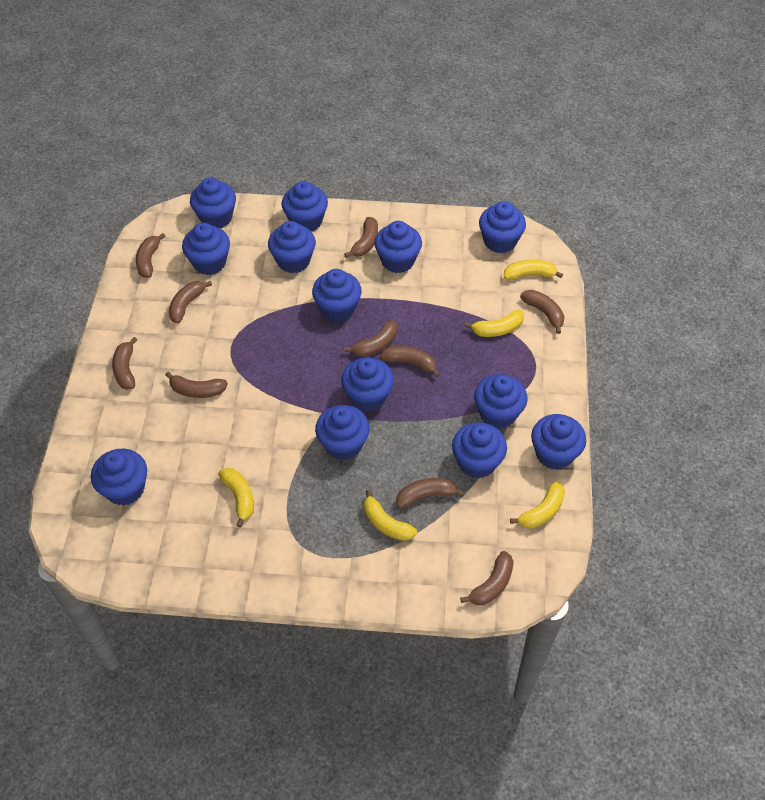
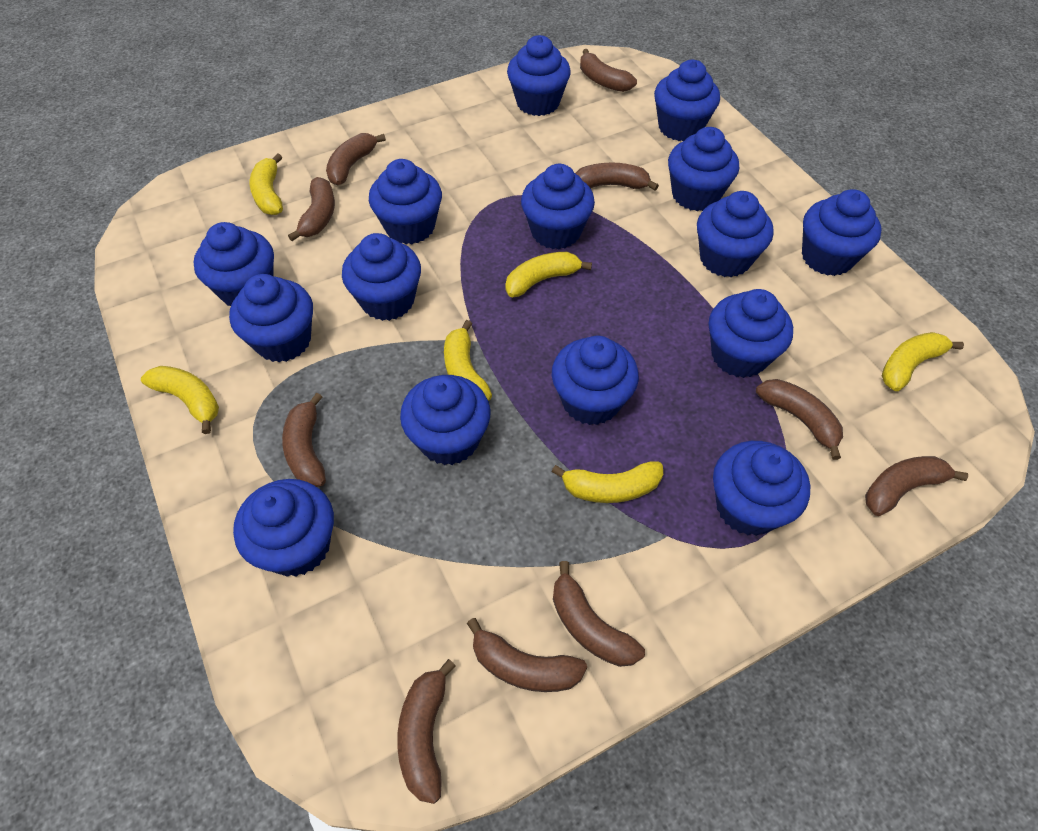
blue cupcake: [91,449,147,506] [182,223,230,275] [190,177,236,228] [268,221,316,273] [281,181,328,231] [312,269,362,322] [315,405,370,460] [341,357,394,412] [374,221,422,273] [452,422,507,479] [474,374,528,429] [479,201,526,253] [531,414,586,470] = 13 -> [194,222,274,306] [229,274,313,362] [233,479,334,577] [342,233,421,321] [369,159,442,244] [400,375,491,465] [507,35,571,116] [521,164,595,249] [552,336,639,425] [654,60,720,141] [668,127,739,211] [697,191,774,277] [709,289,793,378] [713,441,810,536] [802,189,882,276] = 15
yellow banana: [218,468,254,528] [364,490,417,541] [465,310,524,337] [504,260,563,280] [510,481,565,528] = 5 -> [141,366,219,434] [250,153,283,215] [444,320,492,401] [505,252,592,297] [552,461,663,503] [882,332,964,391] = 6

